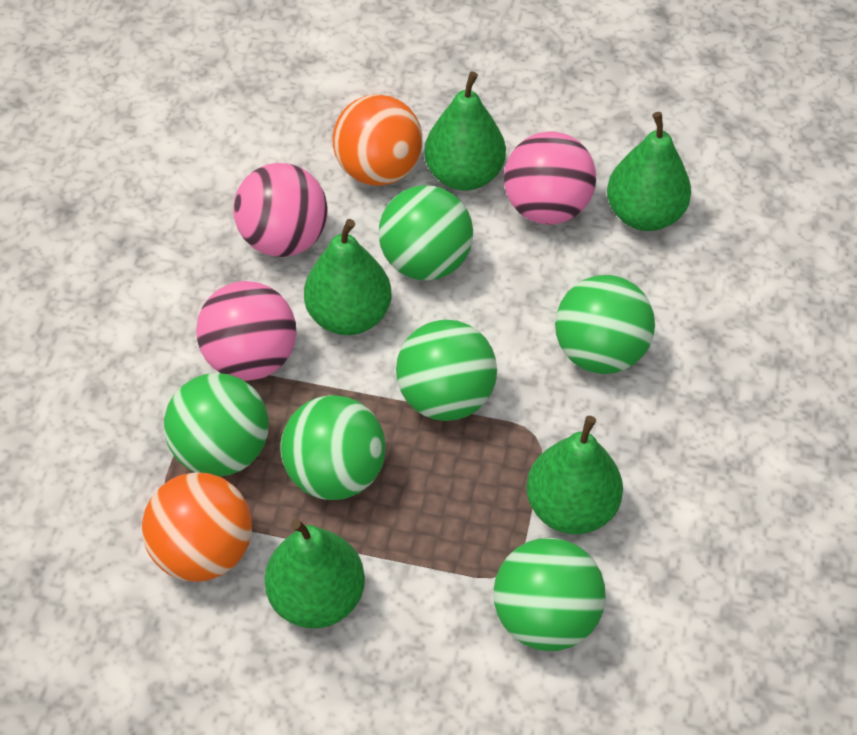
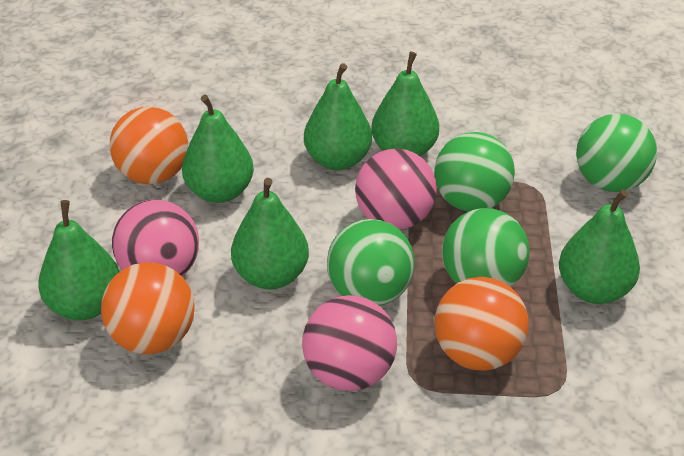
green ball: [164,373,269,477] [280,395,386,500] [379,185,473,280] [396,319,497,421] [493,538,606,651] [555,275,655,374] = 6 -> [327,219,415,306] [434,132,515,212] [442,208,529,287] [576,114,657,192] = 4
green pear: [264,519,365,629] [304,219,391,335] [424,71,506,191] [526,416,623,535] [607,112,691,231] = 5 -> [38,200,119,320] [182,95,254,203] [231,178,309,289] [304,63,372,170] [371,52,439,157] [559,189,640,304] = 6
orange ball: [142,472,252,582] [333,94,423,186] = 2 -> [101,262,195,354] [110,107,188,184] [435,277,529,371] = 3

